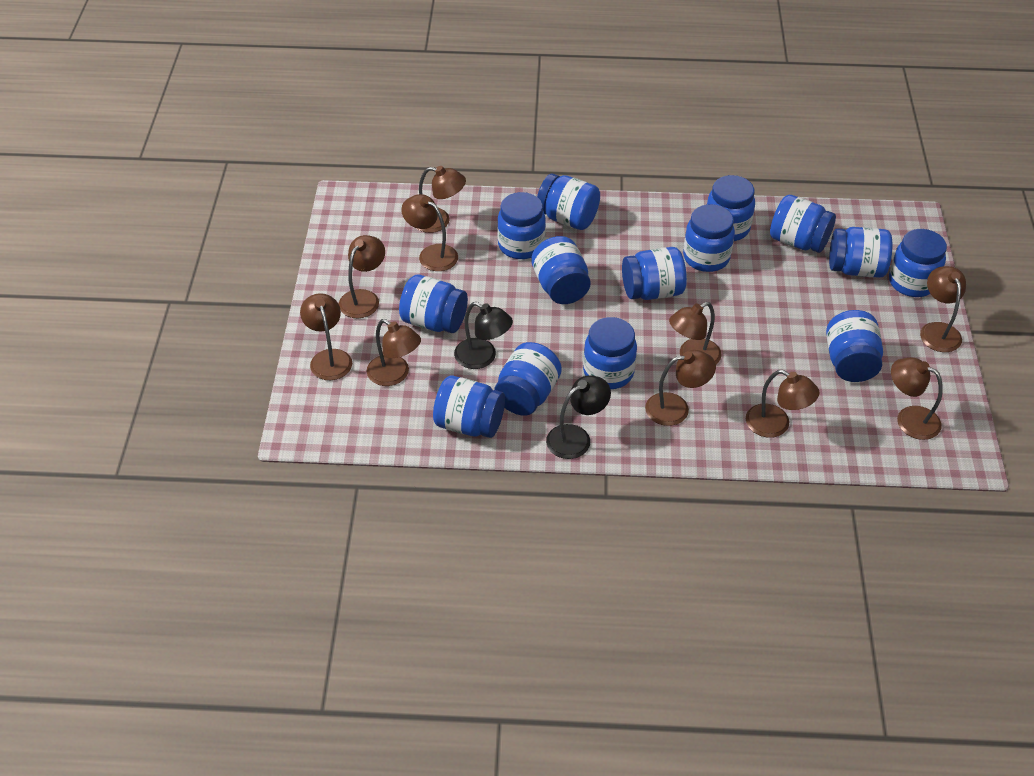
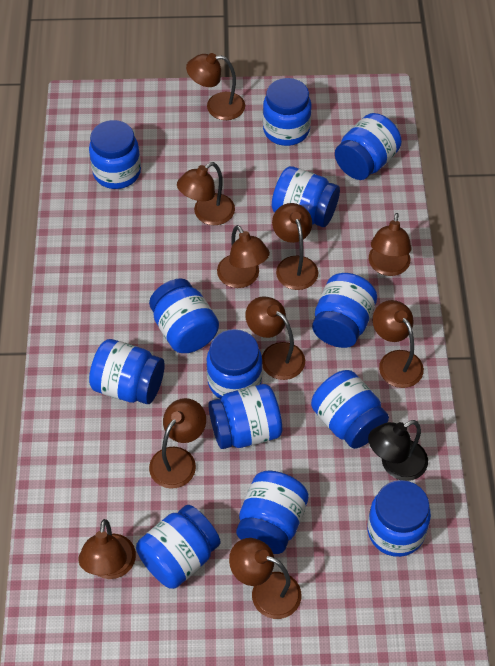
black lamp: [454,302,513,369] [546,375,611,459] = 2 -> [368,420,428,481] = 1
blue jar: [399,275,468,333] [433,376,505,438] [494,342,562,415] [497,192,546,259] [531,236,591,304] [537,173,600,230] [583,317,637,389] [622,247,687,300] [683,204,735,272] [707,175,755,241] [770,195,836,253] [826,310,883,382] [829,227,892,278] [889,229,947,297] = 14 -> [89,120,141,189] [89,339,165,404] [136,505,221,589] [149,278,219,353] [206,329,263,399] [208,384,282,449] [236,471,309,554] [263,78,311,146] [272,166,340,227] [311,370,389,449] [312,273,377,348] [335,113,402,180] [367,480,431,557] = 13

